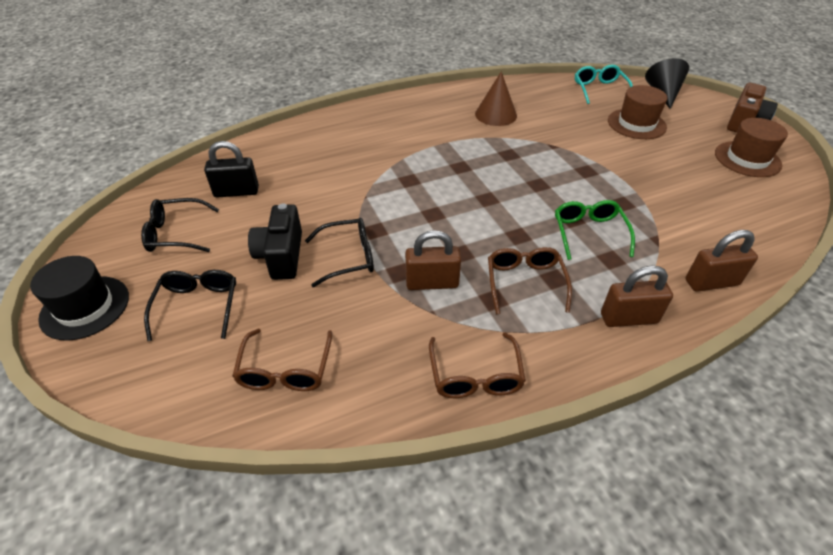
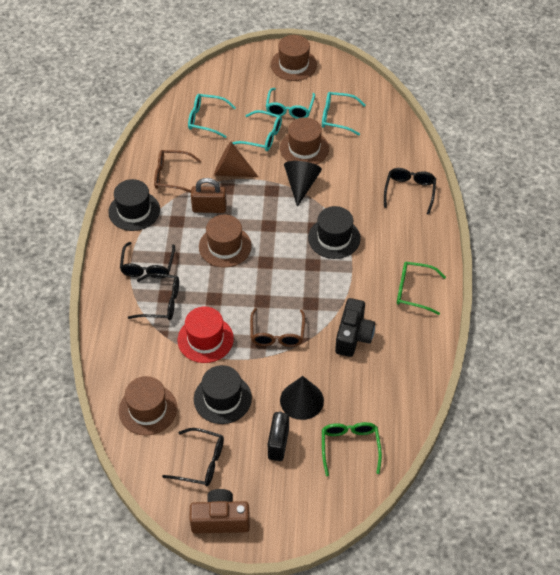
black cone: [645,58,689,109] = 1 -> [280,376,324,420] [284,161,322,207] = 2
black glasses: [141,198,219,252] [144,270,236,341] [305,218,374,287] = 3 -> [120,242,175,279] [128,273,179,320] [162,428,224,486] [384,168,436,215] = 4
black hat: [30,256,129,341] = 1 -> [108,179,160,231] [194,365,252,424] [308,206,361,259] = 3
brown glasses: [232,329,332,391] [429,333,526,398] [488,247,572,314] = 3 -> [154,150,201,193] [250,308,305,347] = 2
brown hat: [608,85,668,139] [715,118,788,177] = 2 -> [119,376,177,436] [199,214,252,268] [271,35,317,81] [280,117,329,165] = 4
brown padlock: [405,230,461,290] [601,266,673,327] [685,230,758,292] = 3 -> [191,178,227,213] = 1
green glasses: [555,200,635,260] = 1 -> [322,422,382,476] [397,262,446,315] = 2
red hat: none = 0 -> [178,307,234,363] = 1
turquoise glasses: [575,64,633,104] = 1 -> [188,94,236,138] [232,110,282,151] [266,88,315,119] [322,92,366,136] = 4

